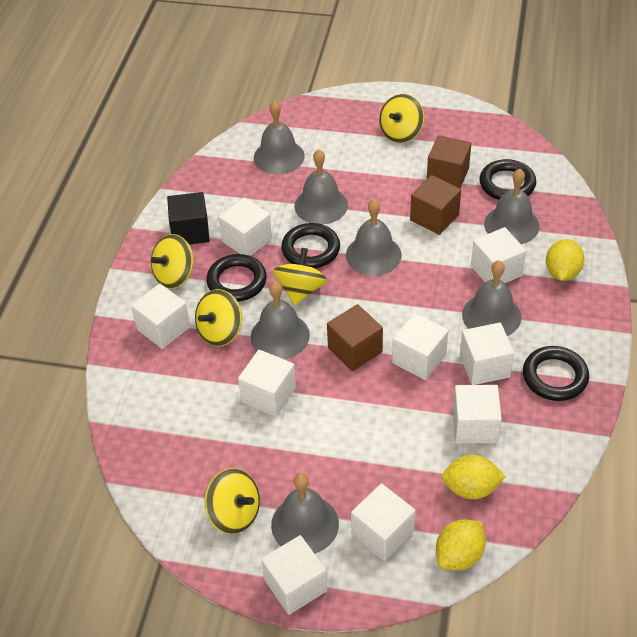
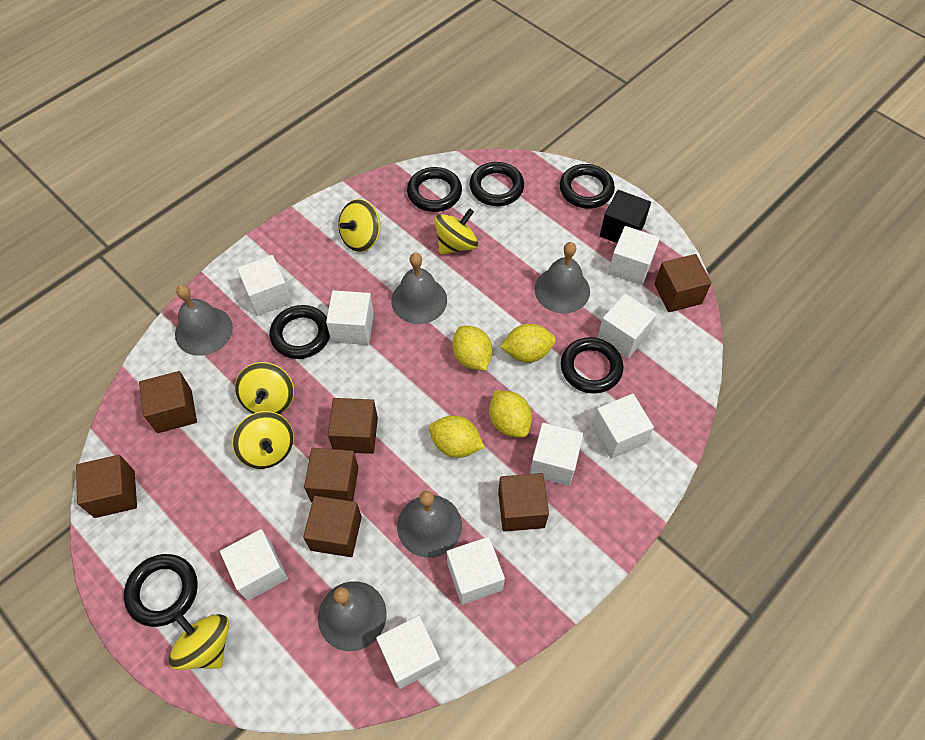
black ring: [206,254,267,302] [281,223,340,268] [480,159,536,200] [523,346,589,401] = 4 -> [124,554,198,627] [270,305,330,359] [407,167,462,212] [469,162,524,206] [560,164,615,208] [561,337,623,394] = 6
brown cube: [327,304,383,371] [410,175,461,235] [427,135,471,188] = 3 -> [76,455,137,518] [139,371,197,433] [303,496,362,557] [304,448,358,502] [328,398,378,454] [498,473,549,532] [654,254,711,312] = 7
grey bell: [251,281,310,359] [254,101,305,174] [271,473,339,554] [295,149,348,225] [346,199,402,276] [462,260,521,336] [484,169,539,244] = 7 -> [175,285,233,356] [318,581,387,651] [391,253,447,324] [397,491,462,558] [534,242,590,313] = 5
yellow lemon: [436,519,486,571] [441,455,506,499] [546,239,585,281] = 3 -> [429,415,485,458] [452,326,493,371] [489,390,532,438] [501,324,556,362] = 4

